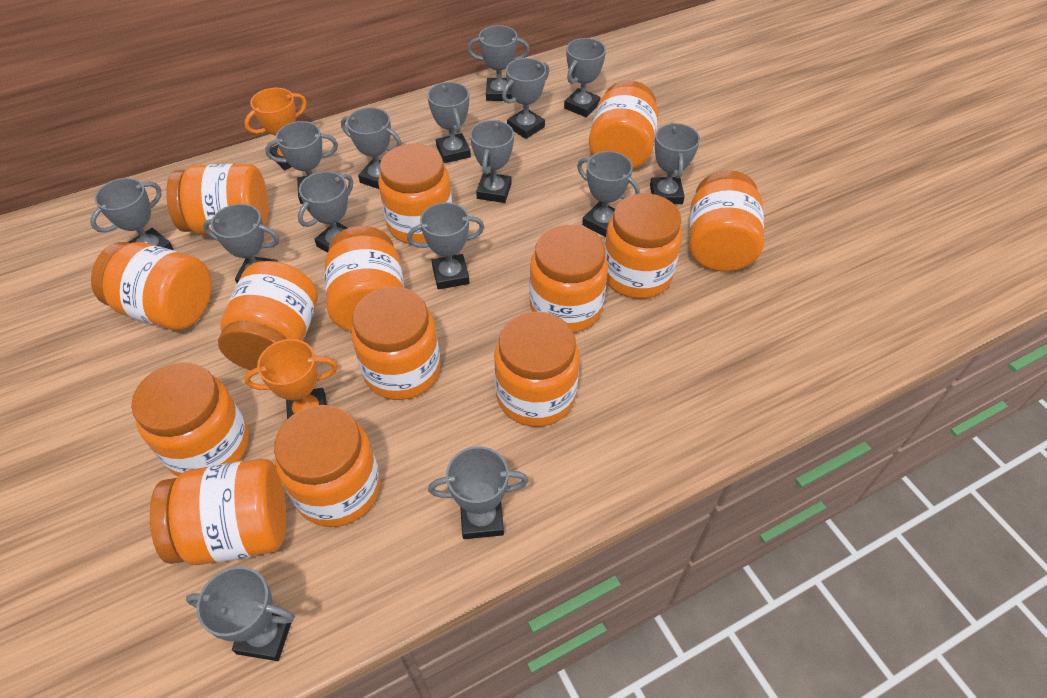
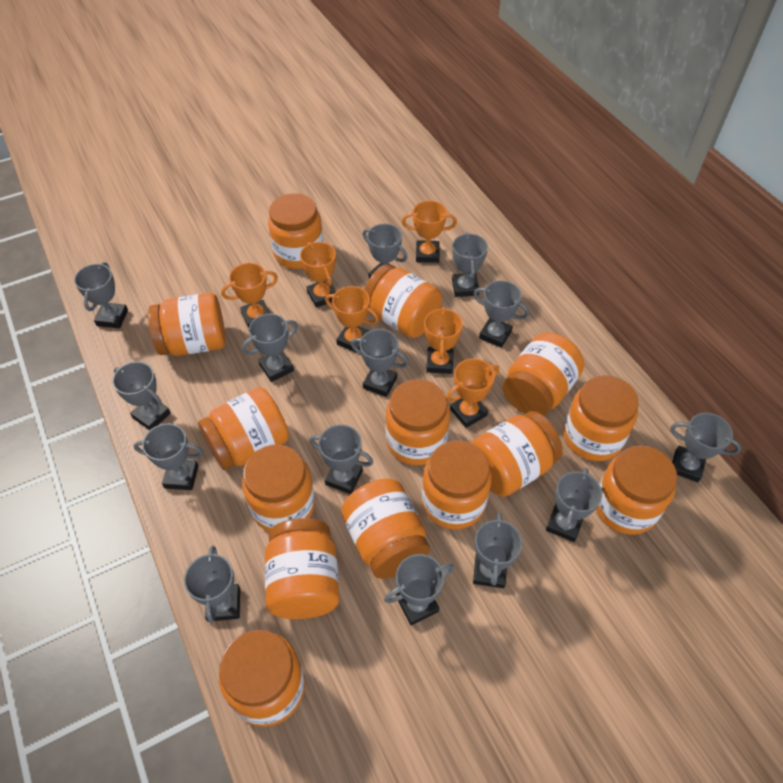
grey trophy: [90,178,173,250] [186,566,295,661] [203,204,279,283] [265,121,338,204] [298,171,353,253] [341,107,402,189] [407,202,484,289] [427,82,471,163] [428,446,528,539] [467,25,530,101] [470,120,514,203] [502,58,549,139] [564,38,606,117] [577,151,640,237] [650,123,700,204] = 15 -> [74,262,128,328] [112,362,171,430] [134,423,203,490] [184,546,240,623] [242,314,298,382] [310,425,373,494] [351,329,409,397] [363,224,407,279] [384,554,454,625] [452,232,488,297] [473,513,522,588] [474,281,529,348] [546,468,602,542] [670,413,742,482] = 14
orange trophy: [244,88,307,170] [244,339,338,420] = 2 -> [221,263,278,328] [300,242,336,308] [325,286,379,353] [402,201,457,263] [424,306,463,374] [446,358,499,428] = 6

